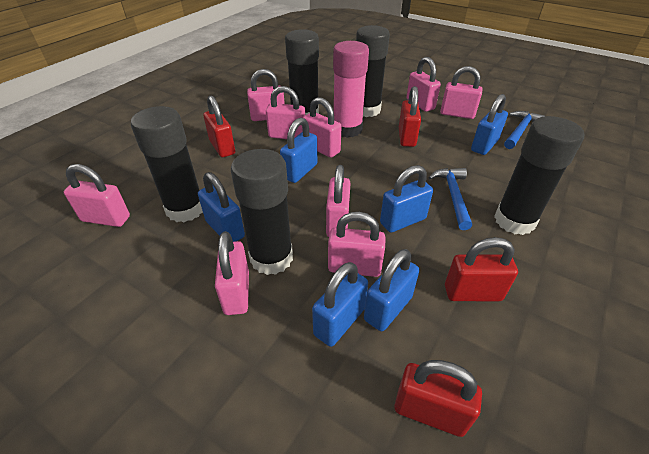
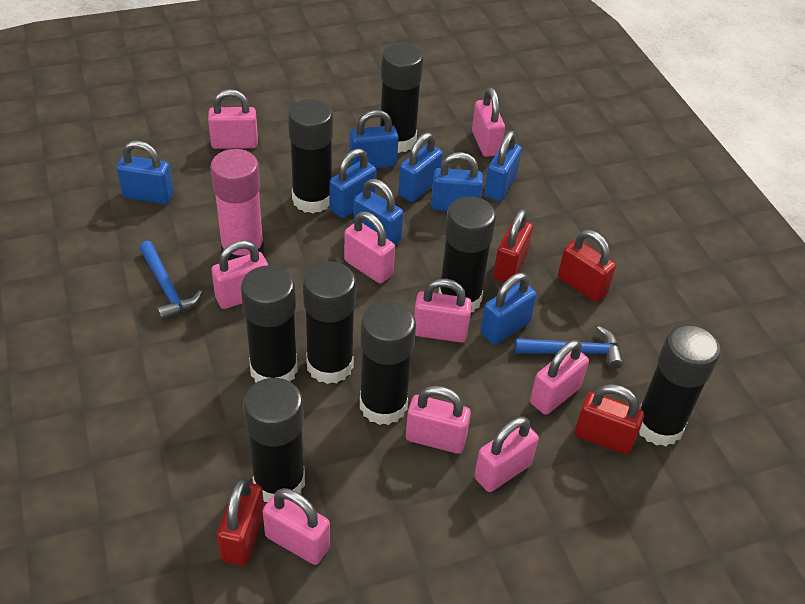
black glue stick: [131,106,203,222] [231,149,293,275] [285,29,319,115] [356,25,390,117] [494,116,584,235] = 5 -> [241,266,298,383] [243,378,305,502] [288,99,333,213] [303,261,356,384] [360,301,416,425] [380,43,424,153] [438,196,496,312] [639,324,721,446] = 8
blue padlock: [198,172,245,242] [280,118,318,183] [312,262,368,347] [364,249,420,331] [380,165,433,233] [471,94,508,155] = 6 -> [117,141,174,204] [329,148,376,218] [349,110,399,168] [353,179,404,245] [398,132,443,202] [431,152,483,211] [480,273,537,344] [484,131,522,201] = 8

